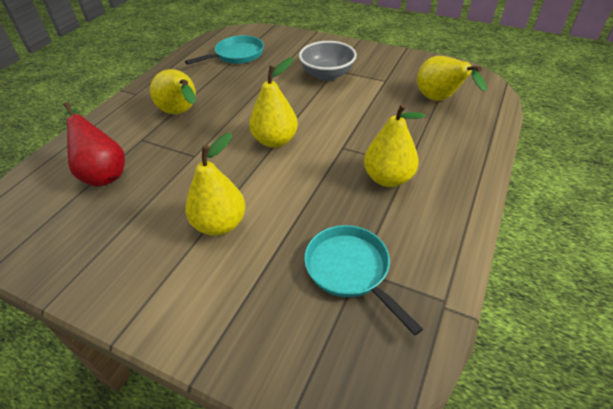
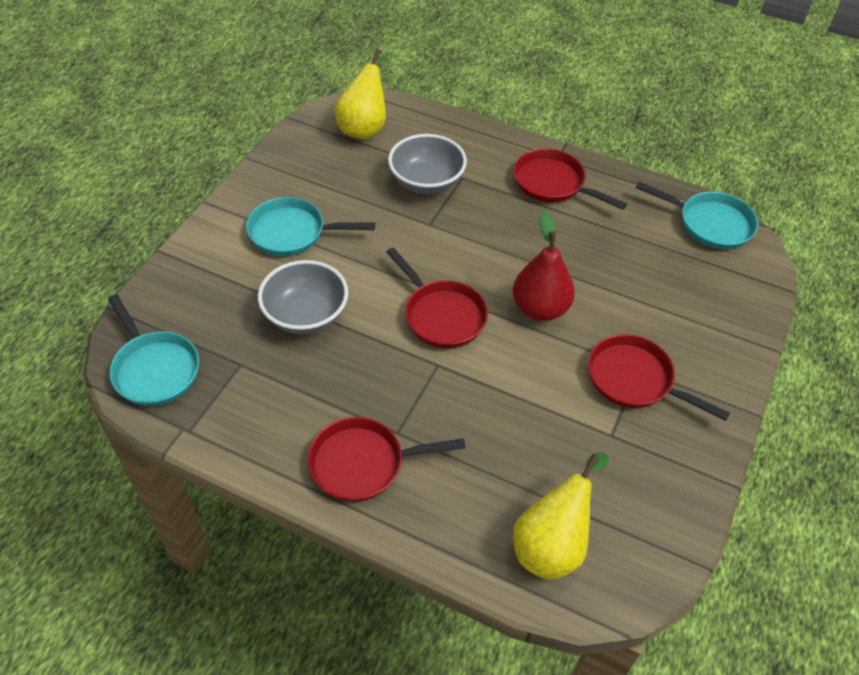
grey bowl: [299,41,357,81] = 1 -> [258,260,348,335] [388,134,467,194] = 2
red pan: none = 0 -> [308,417,466,502] [386,248,488,348] [514,149,627,210] [588,334,730,421] = 4
turquoise pan: [185,35,264,65] [304,225,423,336] = 2 -> [108,294,199,406] [246,197,375,256] [636,182,758,249] = 3
yellow pear: [150,69,196,114] [185,133,245,236] [249,58,298,148] [364,103,425,187] [417,56,487,101] = 5 -> [334,49,389,139] [513,452,609,580] = 2

